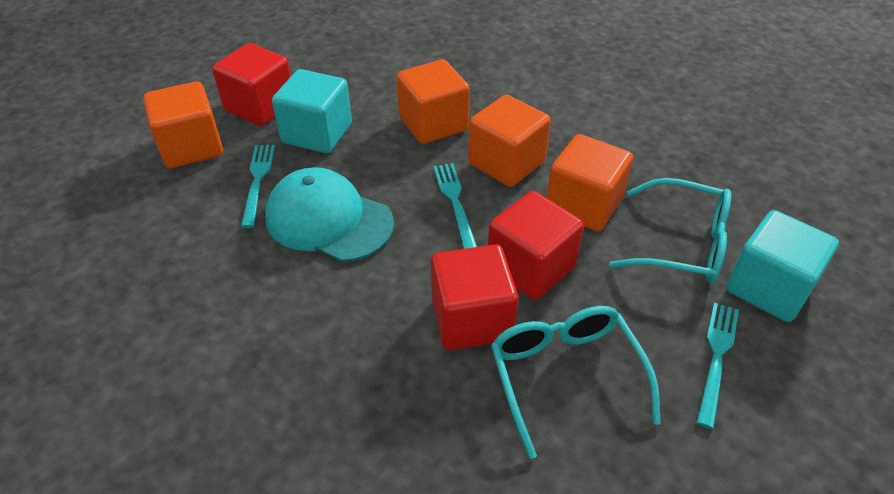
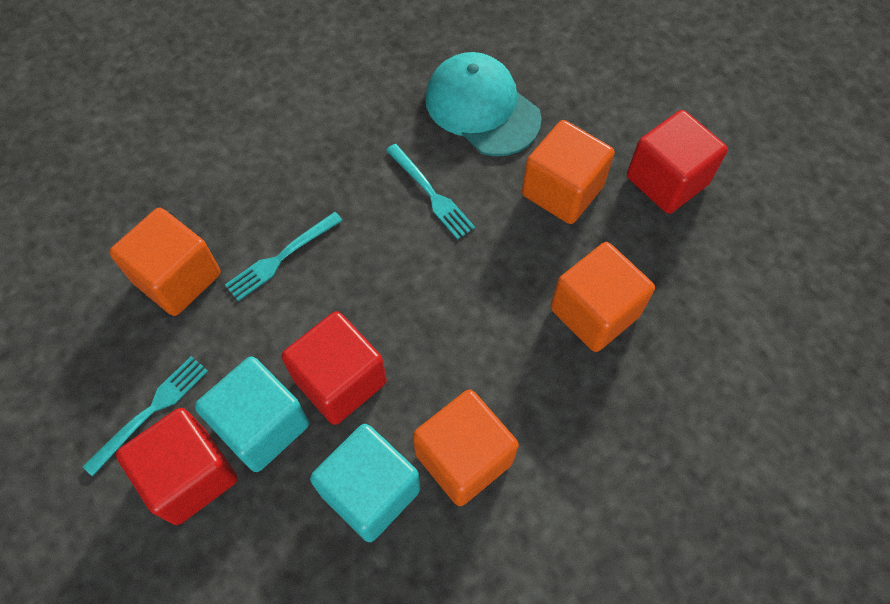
turquoise glasses: [491,306,661,459] [609,178,731,284] = 2 -> none = 0

